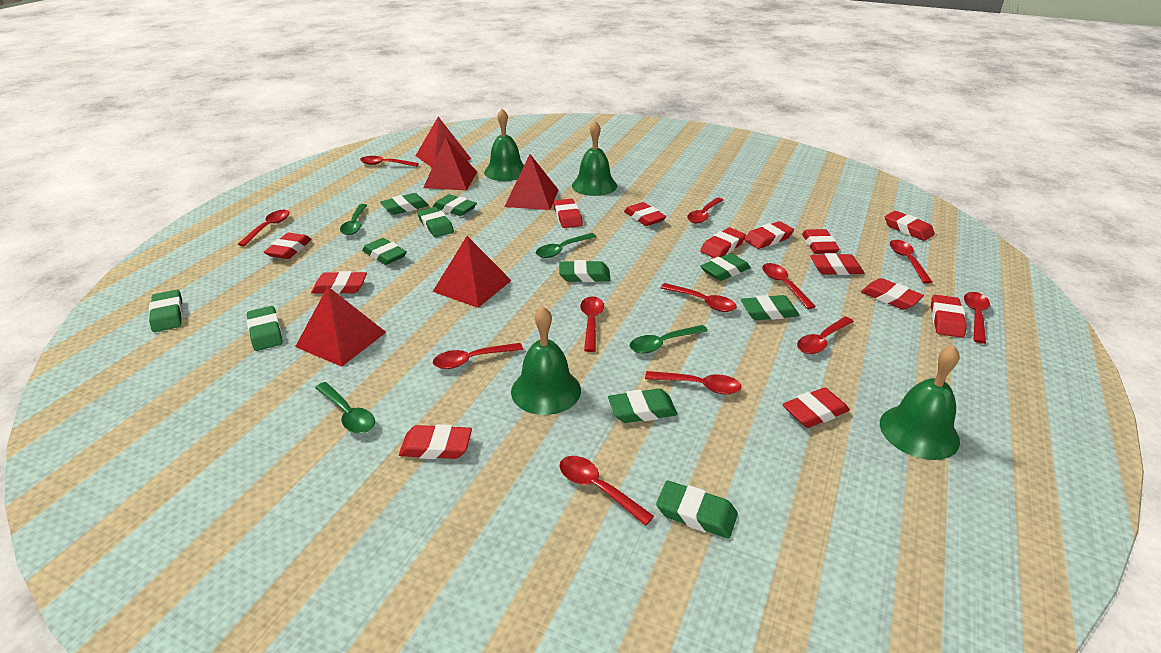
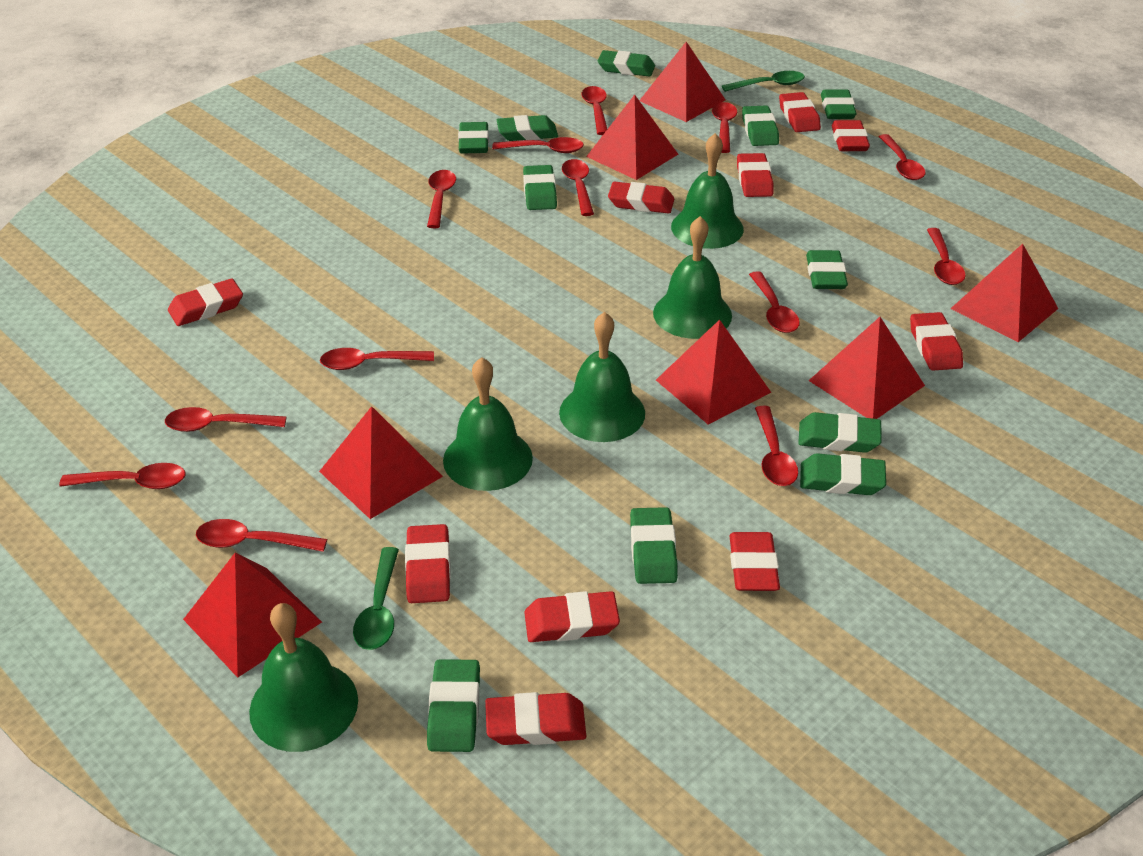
green bell: [484,109,524,181] [511,306,581,415] [572,121,617,196] [880,345,960,460] = 4 -> [249,603,358,752] [443,357,533,491] [559,312,645,442] [653,216,732,339] [671,133,744,249] = 5
green spoon: [315,382,375,433] [340,204,367,235] [536,233,596,258] [630,325,708,353] = 4 -> [353,547,399,650] [722,71,805,92] = 2
red eraser: [264,233,312,259] [311,271,367,294] [399,424,472,459] [554,199,583,228] [624,202,666,226] [700,228,746,258] [744,221,794,249] [782,387,850,428] [802,229,840,254] [810,253,864,275] [861,278,924,310] [885,211,935,241] [931,295,967,338] = 13 -> [168,279,243,326] [405,524,451,603] [485,692,586,745] [524,591,620,642] [608,182,674,214] [730,532,780,591] [737,153,774,197] [779,92,821,132] [832,120,870,151] [910,312,963,371] = 10
red pyramid: [295,286,386,367] [416,117,471,167] [423,137,477,191] [433,236,512,308] [504,154,558,210] = 5 -> [183,553,322,678] [319,406,443,519] [586,95,678,180] [639,42,726,122] [656,320,771,425] [808,317,925,419] [950,243,1058,342] = 7
red spoon: [238,210,289,246] [360,156,419,167] [433,343,523,369] [559,456,654,526] [580,296,604,352] [645,371,741,394] [661,283,737,312] [687,197,723,224] [762,263,816,309] [797,317,854,354] [890,240,932,284] [964,292,990,344] = 12 -> [59,463,185,489] [165,407,287,432] [196,519,327,552] [320,348,434,370] [427,170,456,228] [492,137,584,153] [562,159,594,216] [582,86,607,135] [712,102,737,153] [749,271,800,333] [755,406,798,486] [879,134,925,180] [927,228,966,285] = 13

